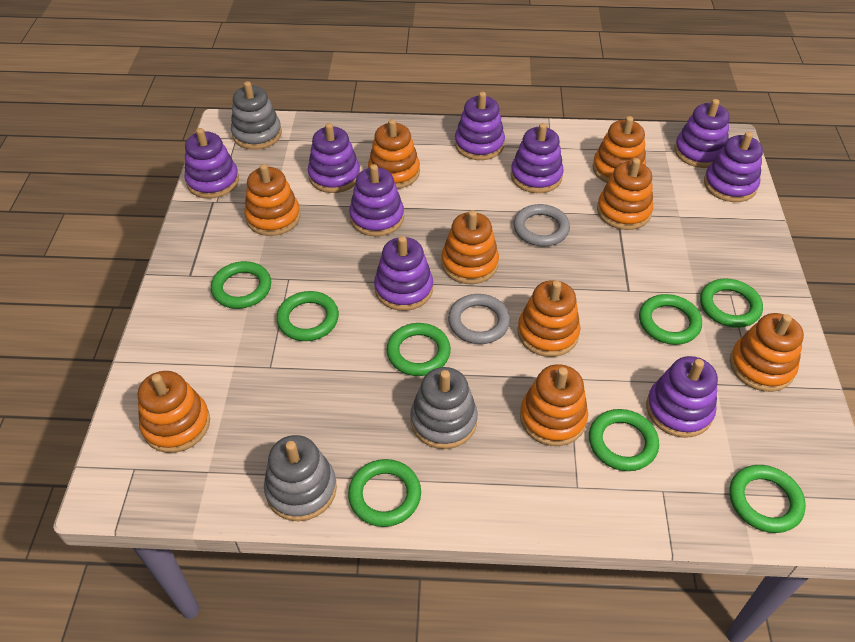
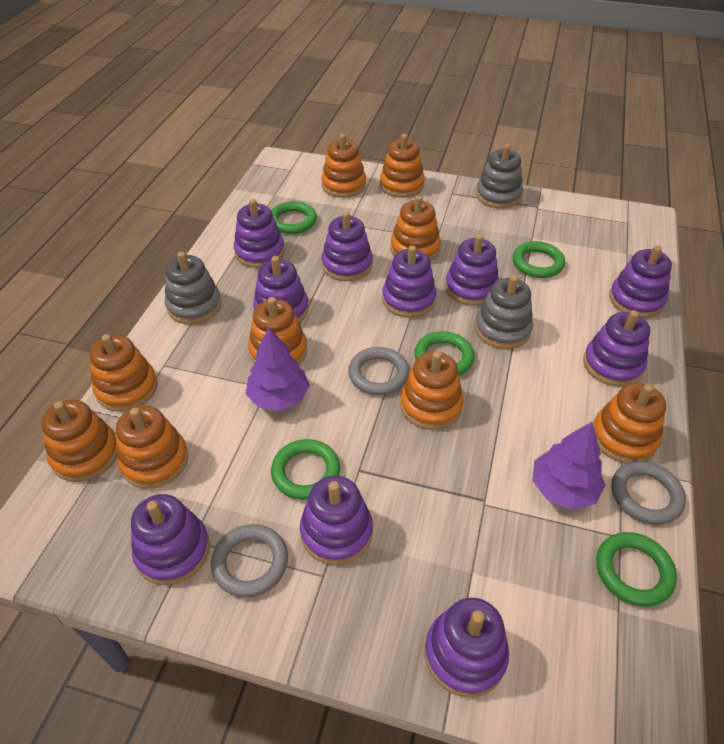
green ring: [211,261,271,309] [276,291,339,341] [348,459,421,527] [387,323,451,376] [589,409,659,471] [639,294,702,345] [700,279,763,328] [729,465,806,533] = 8 -> [271,201,317,234] [271,439,340,500] [414,331,474,375] [513,241,565,278] [596,532,677,607] = 5
grey ring: [448,294,510,344] [513,204,570,246] = 2 -> [211,524,288,598] [348,347,409,395] [612,461,686,525] = 3
purple stacking toy: [184,128,239,199] [308,123,360,193] [349,164,404,236] [374,236,433,311] [455,92,505,160] [511,123,564,193] [646,356,718,438] [674,99,730,168] [704,132,763,202] = 9 -> [131,494,210,585] [234,199,285,268] [253,256,309,323] [300,476,373,565] [322,211,373,281] [382,245,437,318] [425,598,509,698] [445,234,499,306] [583,310,650,387] [609,246,672,318] = 10
purple tree: none = 0 -> [246,327,310,411] [532,422,606,510] = 2

